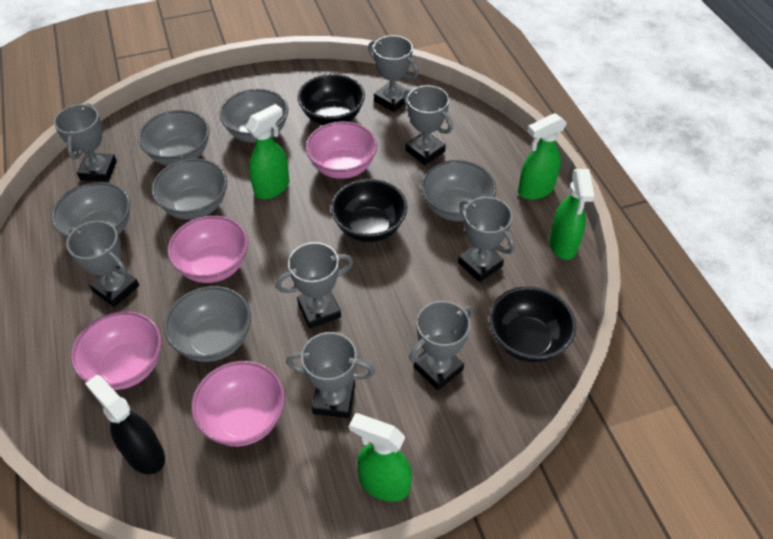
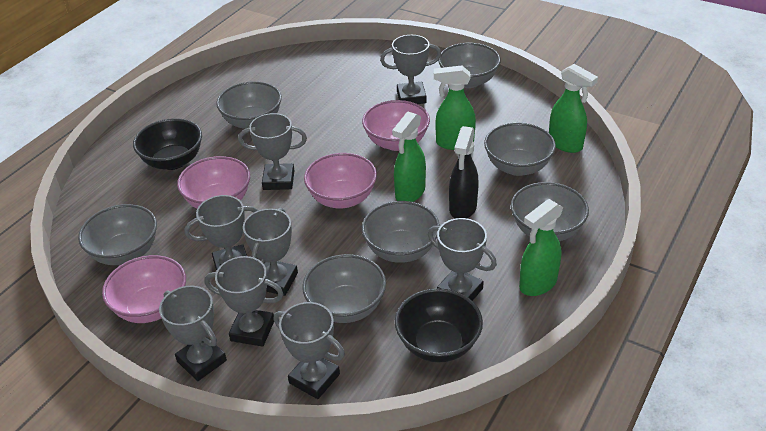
black bowl: [298,74,365,125] [331,179,408,242] [489,286,576,362] = 3 -> [133,118,202,170] [395,288,483,363] = 2
grey bowl: [51,182,130,238] [138,110,210,166] [151,159,227,220] [164,286,251,362] [219,89,289,143] [421,160,496,221] = 6 -> [78,204,157,265] [216,81,282,129] [302,254,386,323] [361,201,440,263] [438,43,501,88] [484,123,556,176] [511,182,589,241] = 7

